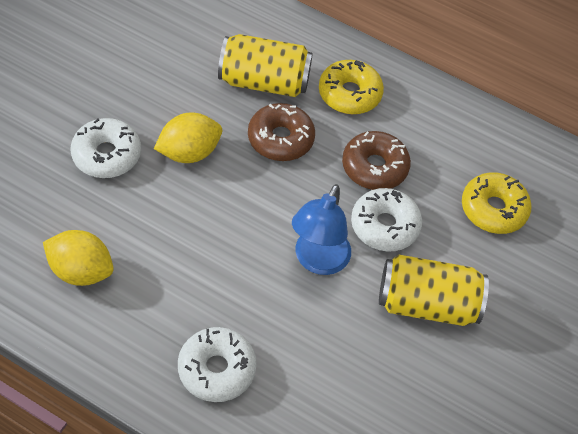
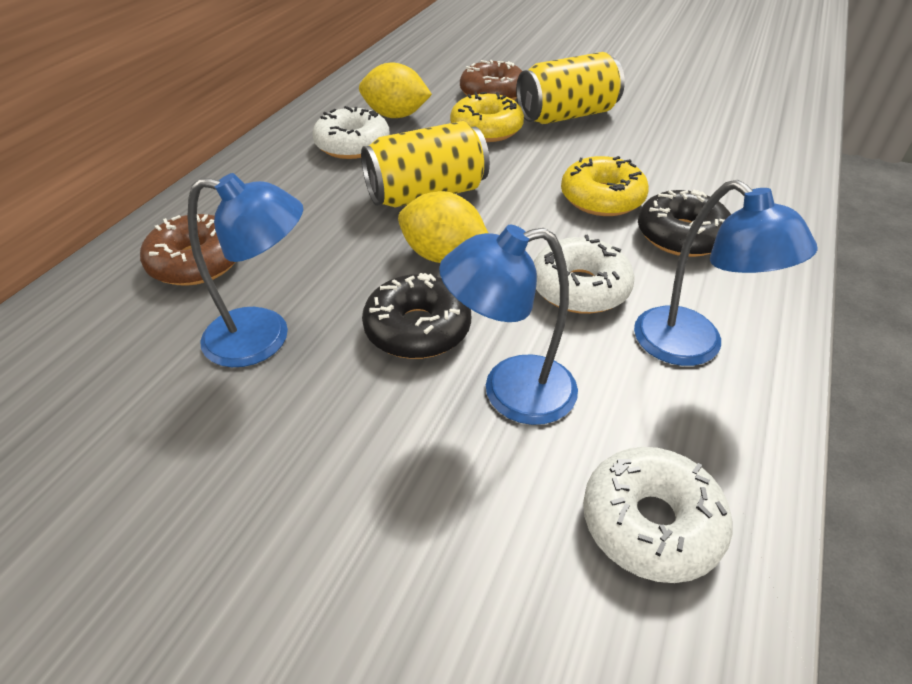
black donut: none = 0 -> [362,273,471,359] [638,190,731,257] = 2
blue lamp: [292,184,351,275] = 1 -> [187,173,303,367] [439,225,578,425] [634,180,818,366] = 3

